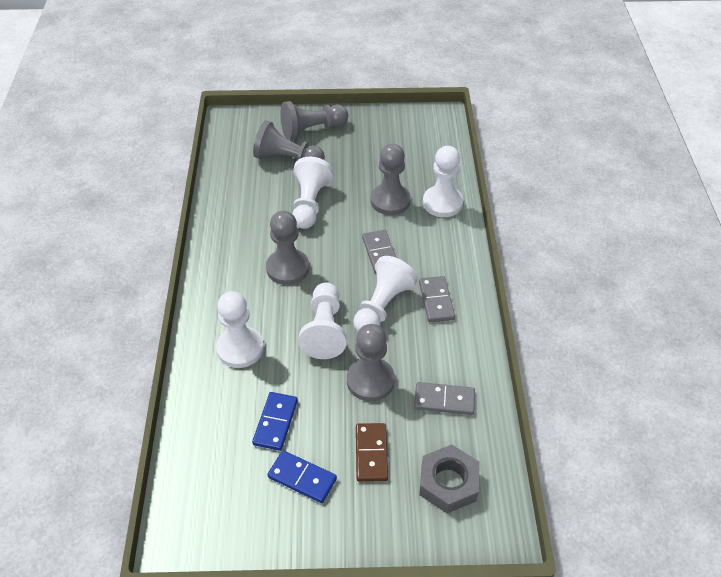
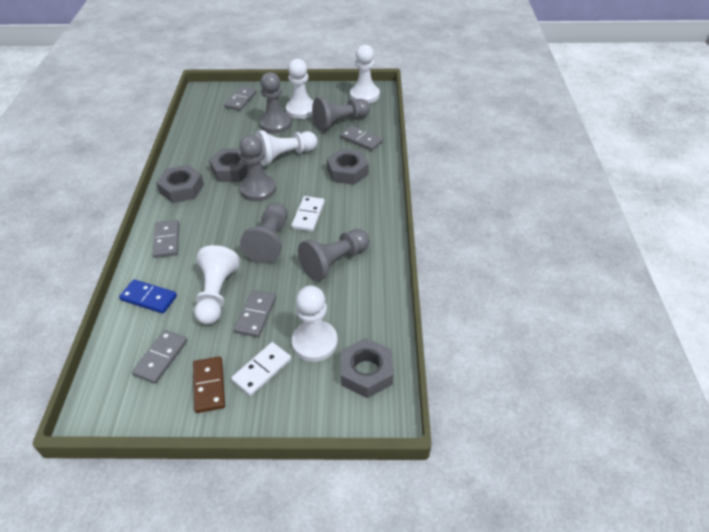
blue domino: [252,392,298,451] [267,450,337,503] = 2 -> [119,279,177,313] = 1
grey domino: [362,230,396,273] [414,382,475,415] [419,276,455,322] = 3 -> [132,330,187,384] [153,220,179,258] [224,86,257,111] [234,290,276,337] [340,126,383,151] = 5
grey nut: [419,445,480,513] = 1 -> [156,165,204,203] [209,148,247,182] [327,148,369,185] [341,338,393,398] = 4
white domino: none = 0 -> [231,342,291,396] [291,196,325,232] = 2

